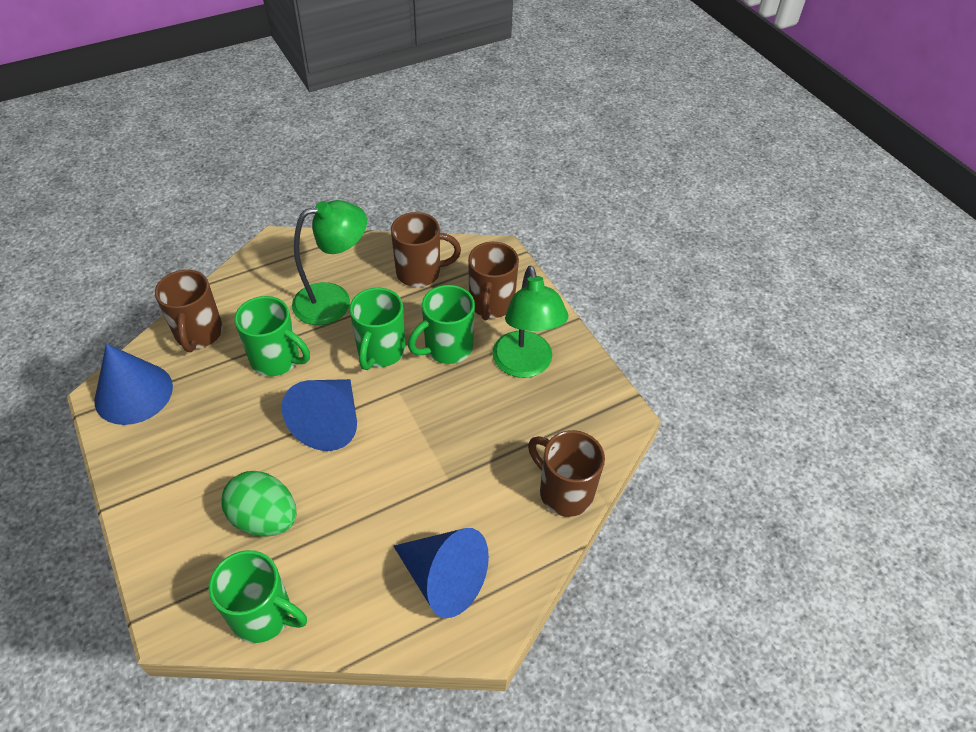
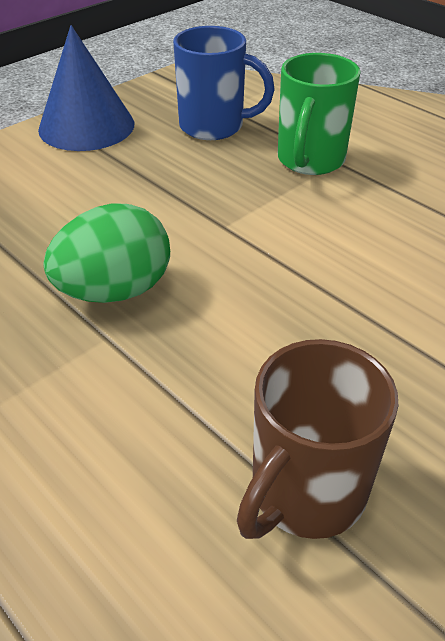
blue cone: [94,344,173,425] [282,379,357,451] [393,528,489,618] = 3 -> [38,25,134,151] = 1
blue mug: none = 0 -> [173,26,275,140] = 1
brown mug: [155,270,223,352] [391,212,461,287] [468,242,519,320] [528,430,605,517] = 4 -> [237,339,398,539] = 1
green lamp: [292,200,367,325] [492,266,568,378] = 2 -> none = 0
green mug: [209,550,307,643] [234,296,310,376] [349,288,405,370] [408,285,475,364] = 4 -> [278,53,360,175] = 1

